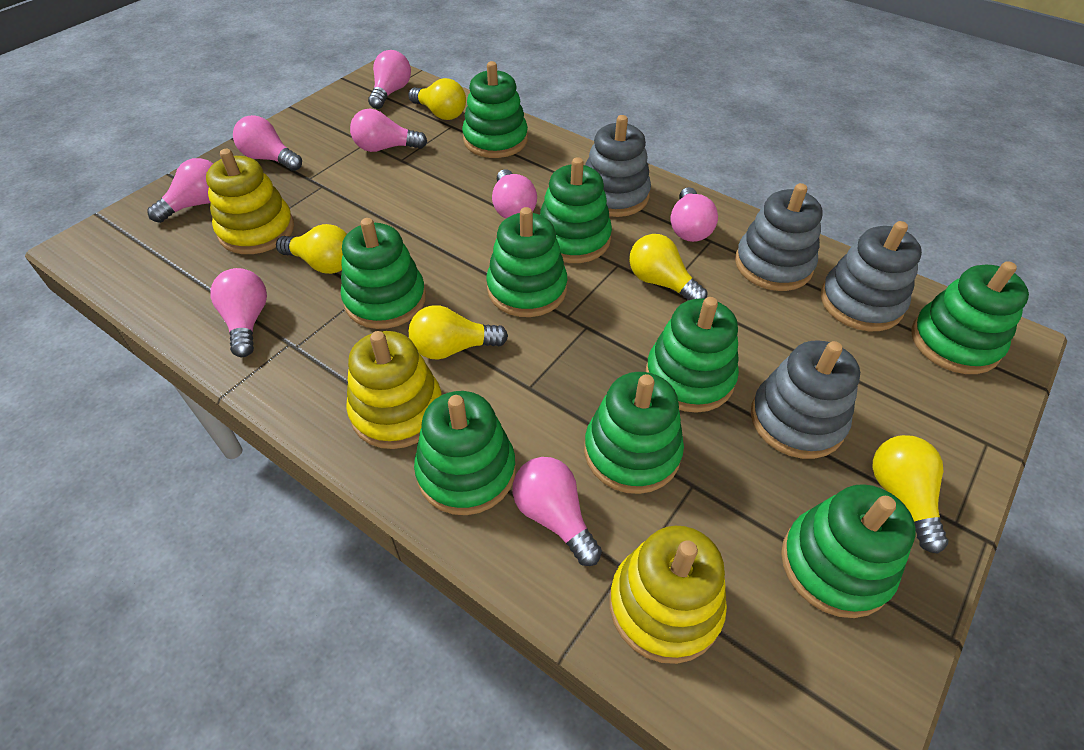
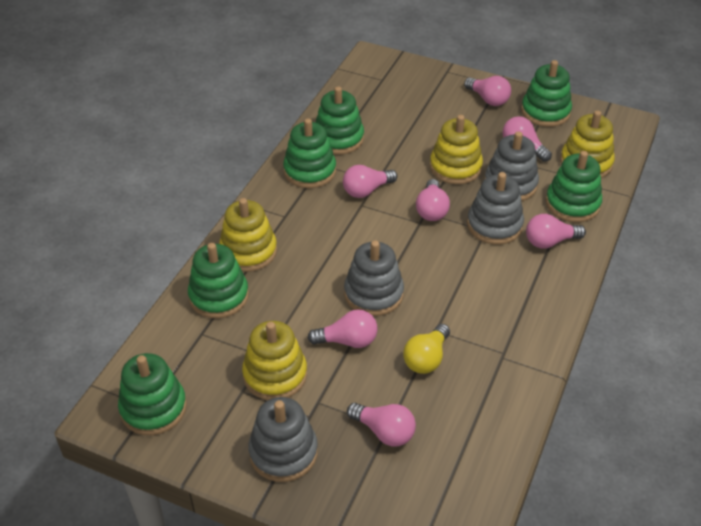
green stacking toy: [341,218,426,329] [414,391,516,515] [462,61,528,158] [486,207,567,317] [540,157,612,263] [584,372,684,494] [646,297,739,413] [781,484,916,618] [911,261,1029,374] = 9 -> [118,353,187,435] [188,243,249,318] [283,118,336,188] [316,86,364,155] [521,60,572,127] [546,151,602,222] = 6
pink light bulb: [147,158,214,223] [210,268,267,357] [233,115,302,171] [350,109,427,152] [368,50,411,109] [492,169,537,218] [513,457,602,566] [671,187,718,242] = 8 -> [308,309,378,348] [343,165,397,198] [347,403,416,446] [416,179,450,221] [464,76,511,106] [502,116,552,162] [526,214,586,249] = 7
yellow light bulb: [276,224,347,274] [408,78,466,120] [409,305,508,360] [629,234,707,300] [872,435,948,554] = 5 -> [403,324,450,374] = 1
yellow stacking toy: [206,149,294,254] [346,331,442,449] [609,526,727,664] = 3 -> [219,198,277,272] [242,321,307,400] [430,115,483,184] [560,111,615,178] = 4

